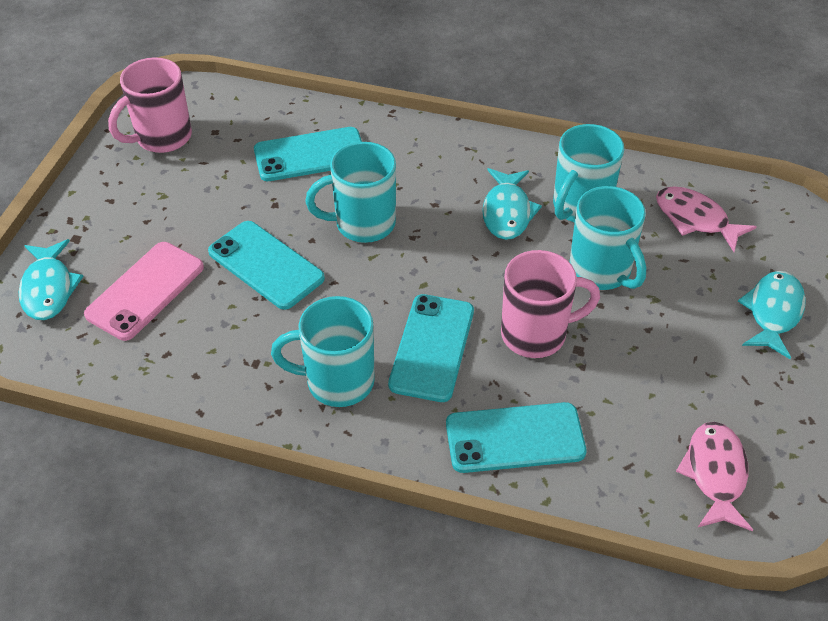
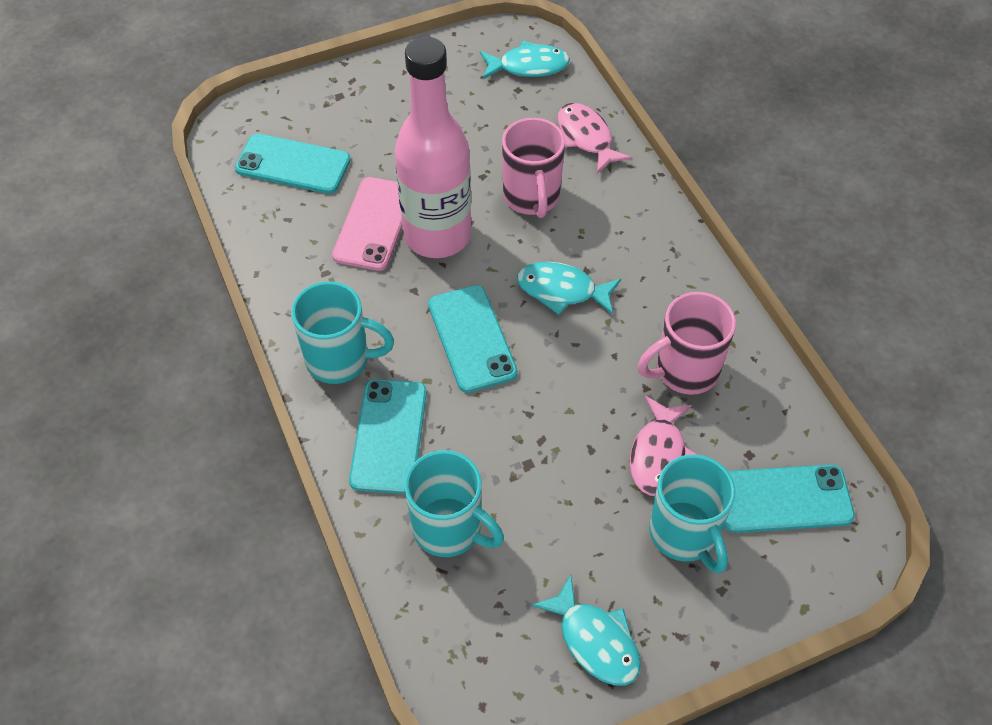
pink bottle: none = 0 -> [395,37,471,258] = 1
turquoise mug: [271,296,375,407] [305,142,396,243] [553,124,624,222] [570,186,646,290] = 4 -> [291,281,394,384] [404,450,504,557] [649,454,736,573] = 3

